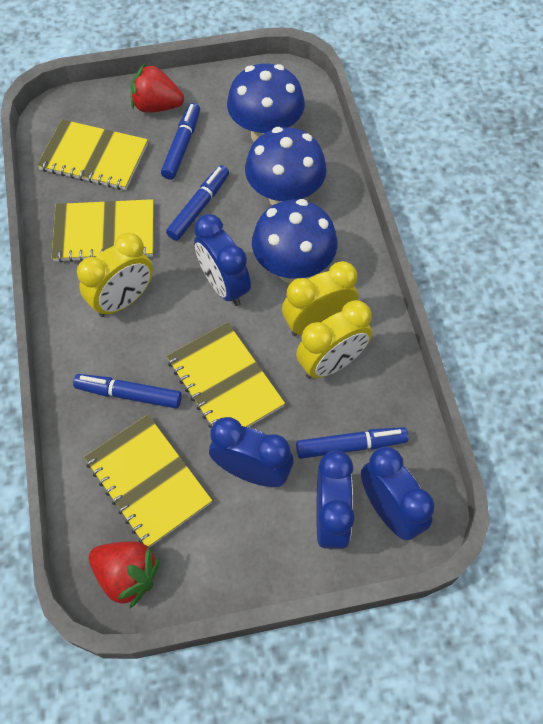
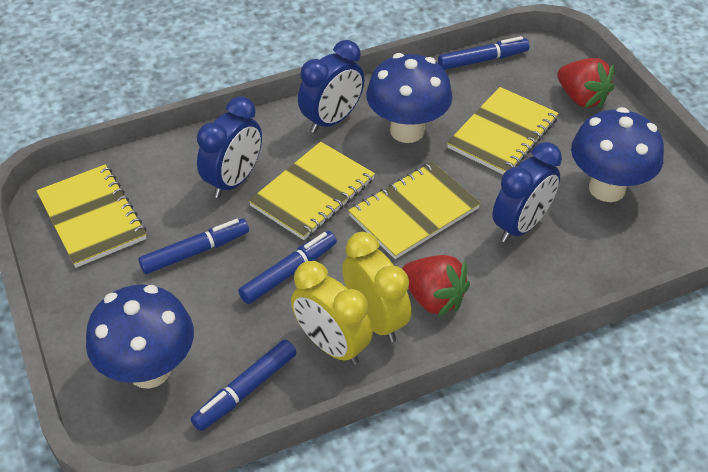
blue clock: [194,214,251,306] [209,417,294,487] [316,450,355,550] [361,447,435,540] = 4 -> [197,96,262,198] [298,40,364,133] [492,142,562,243] = 3
yellow clock: [77,233,153,317] [282,261,358,336] [296,300,372,379] = 3 -> [291,261,373,365] [342,232,411,342] = 2

